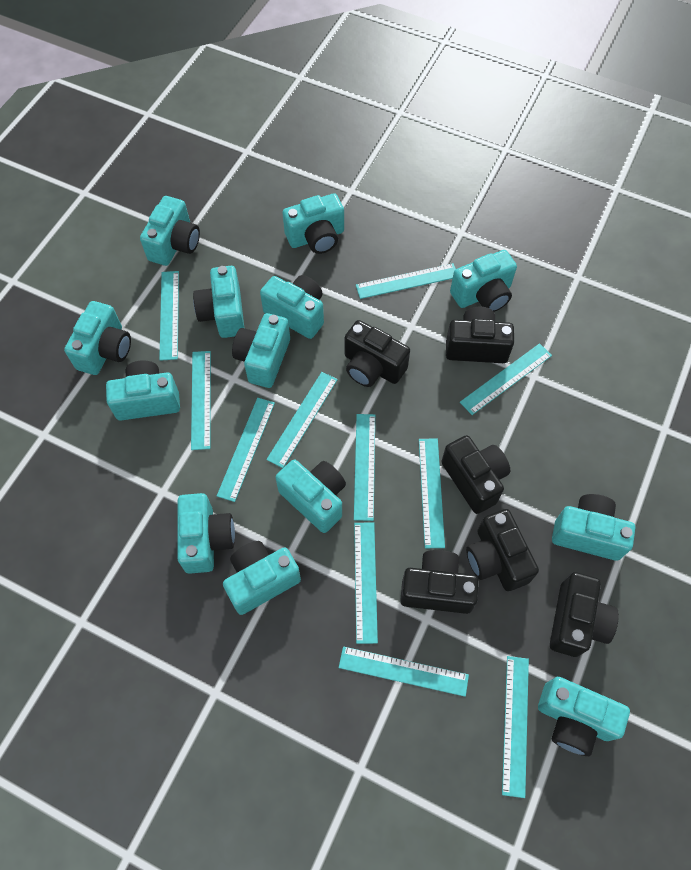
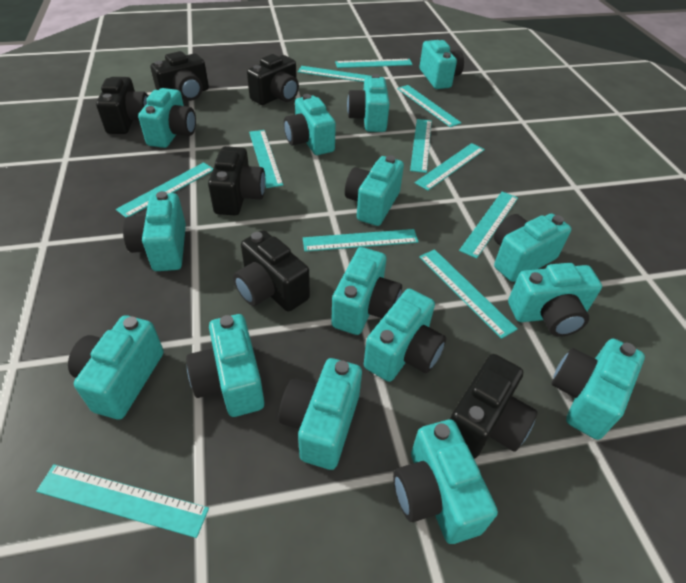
turquoise camera: [64,301,131,375] [106,360,180,420] [140,196,200,266] [177,493,235,574] [193,266,244,338] [223,541,301,615] [232,313,290,388] [260,275,324,339] [275,460,346,533] [282,193,344,254] [450,250,517,312] [538,677,630,756] [552,494,635,561] = 13 -> [68,315,164,420] [123,191,186,271] [138,88,196,148] [186,314,264,417] [279,358,362,470] [284,94,336,155] [331,247,402,335] [345,155,404,226] [347,74,390,132] [364,289,446,382] [393,420,498,544] [419,40,464,89] [494,214,571,282] [508,263,602,337] [551,339,645,440] = 15

